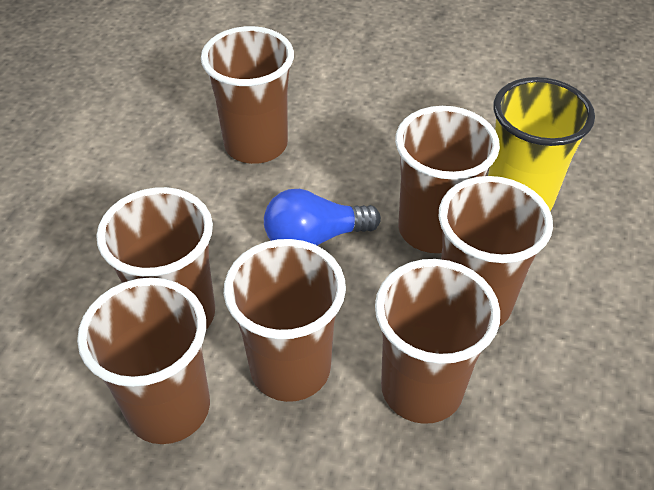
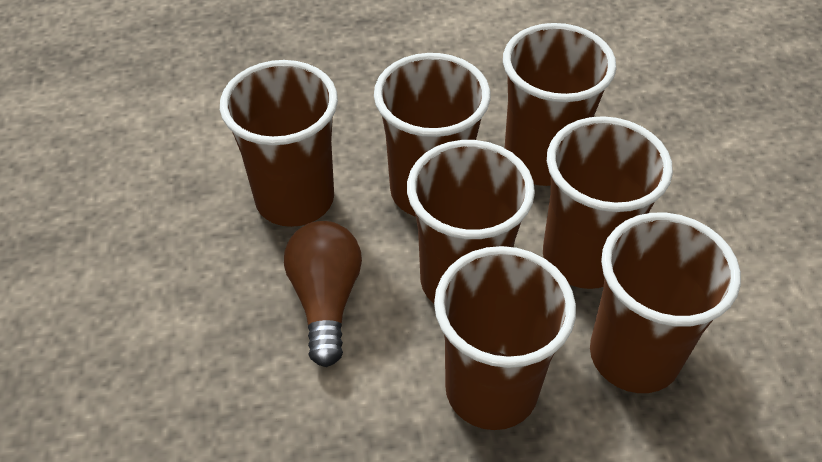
blue light bulb: [264,189,381,245] = 1 -> none = 0
brown light bulb: none = 0 -> [284,221,362,367] = 1
yellow cup: [488,77,595,211] = 1 -> none = 0

